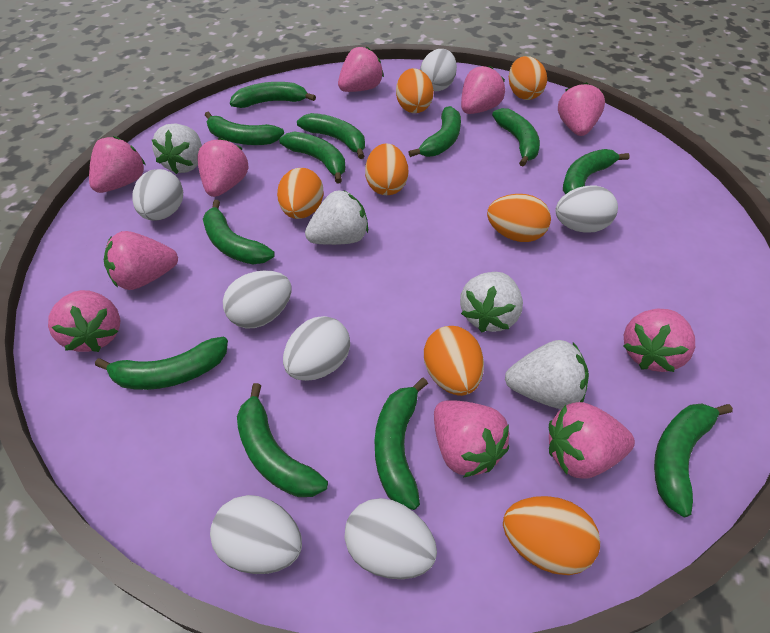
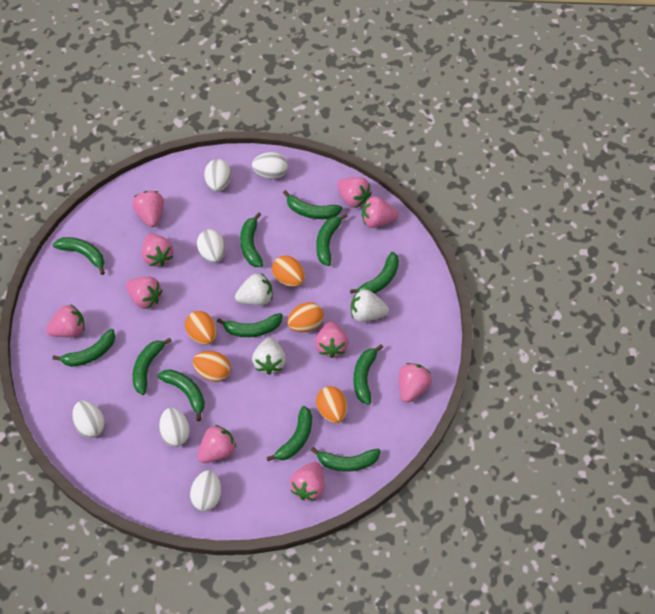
orange egg: [277,168,324,219] [365,143,408,195] [396,68,434,113] [424,326,484,396] [487,194,551,242] [503,496,600,575] [509,56,547,100] = 7 -> [185,311,217,345] [193,351,231,382] [272,255,305,287] [287,302,324,332] [316,386,347,423] = 5
white egg: [132,169,183,221] [210,495,302,574] [223,271,292,328] [283,316,350,381] [345,498,437,579] [420,49,457,91] [555,186,618,233] = 7 -> [72,400,105,438] [159,407,190,447] [190,470,221,511] [197,229,225,263] [204,159,231,192] [252,152,288,179] = 6
white strawberry: [152,123,202,174] [305,190,368,245] [460,272,523,332] [505,340,589,409] = 4 -> [235,273,273,305] [252,337,286,375] [351,289,389,322] = 3

